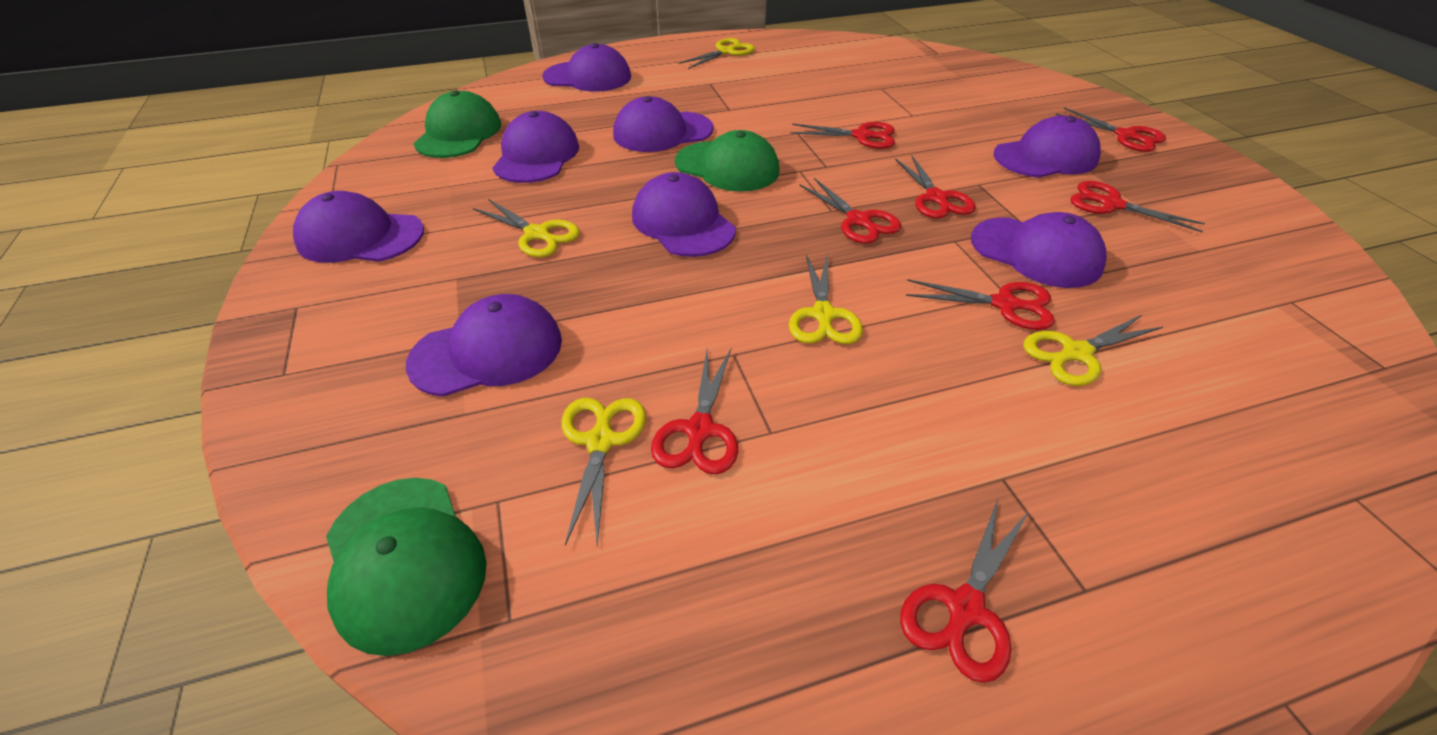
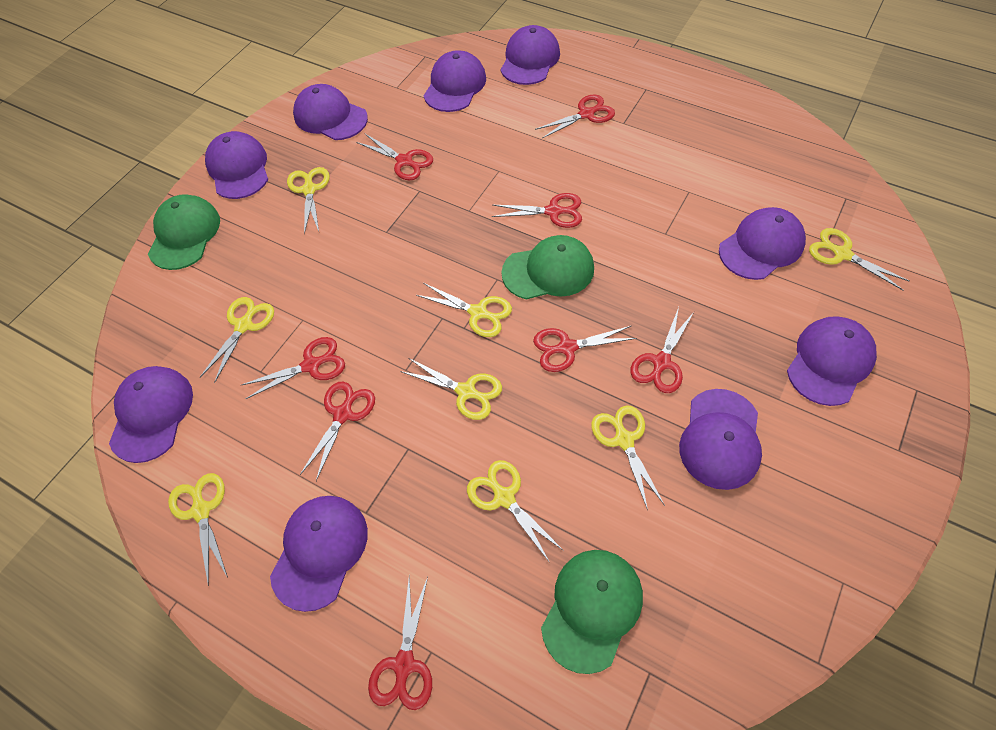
purple cap: [293,191,424,263] [406,294,562,397] [493,111,579,183] [542,43,631,91] [613,96,713,152] [632,172,736,257] [971,212,1107,288] [994,116,1101,178] = 8 -> [109,366,193,463] [205,131,268,199] [270,496,368,612] [293,84,368,140] [424,50,486,112] [501,25,560,85] [679,389,762,490] [719,207,806,280] [787,316,877,406] = 9
yellow scissors: [473,199,580,257] [562,398,646,546] [679,38,755,69] [789,254,863,344] [1023,314,1163,386] = 5 -> [168,473,228,586] [200,297,274,383] [287,167,330,235] [400,358,502,420] [416,283,512,337] [467,460,564,563] [591,406,665,510] [809,228,909,291] = 8

